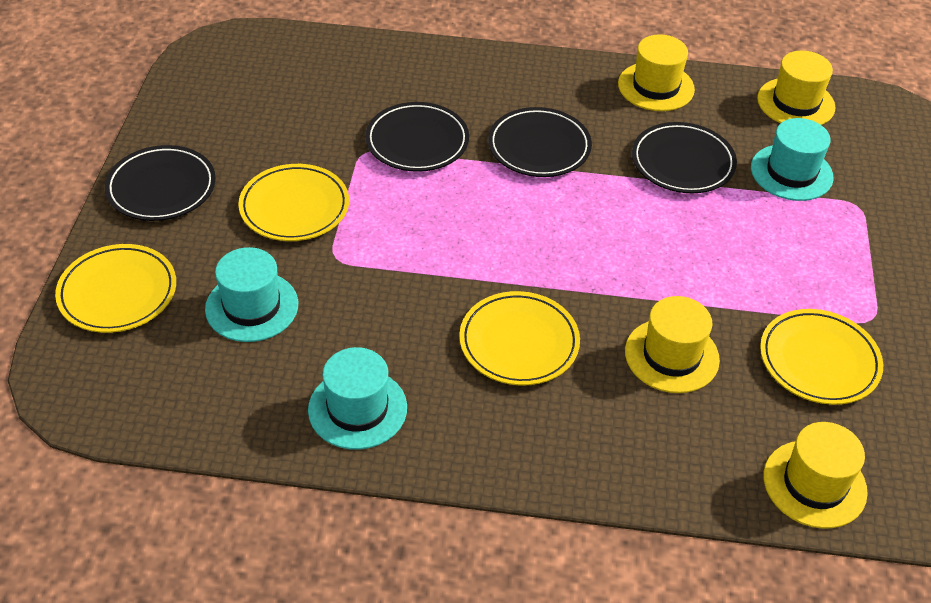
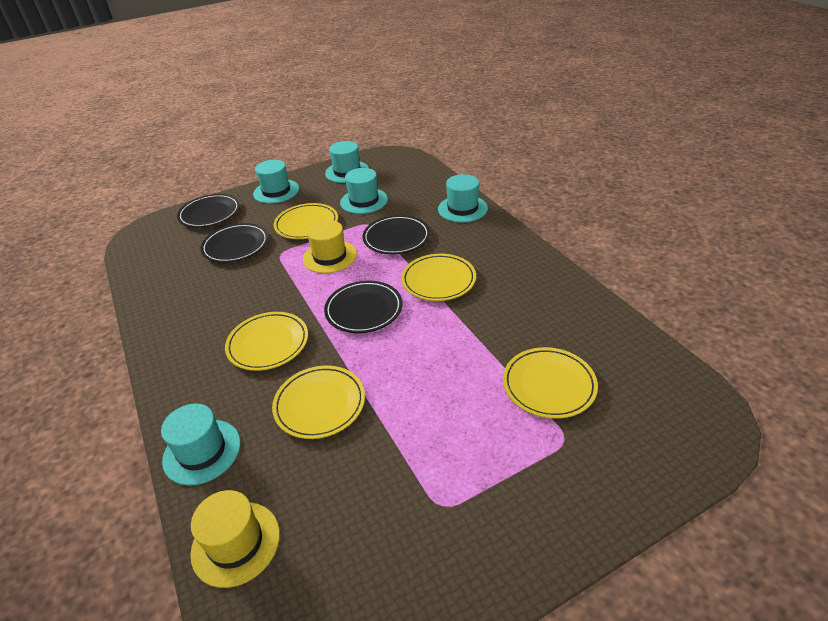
turquoise hat: [205,247,298,342] [308,347,407,450] [751,118,833,201] = 3 -> [161,403,241,485] [253,160,299,204] [325,141,369,183] [340,168,388,214] [438,174,488,222] = 5
yellow hat: [618,34,695,111] [625,296,720,393] [757,51,835,125] [763,422,868,529] = 4 -> [190,490,280,588] [303,220,357,274] = 2
yellow plate: [55,244,176,333] [238,164,349,241] [459,291,580,385] [760,309,883,405] = 4 -> [225,312,308,371] [272,366,365,439] [274,203,338,239] [401,254,476,301] [503,347,598,419] = 5

